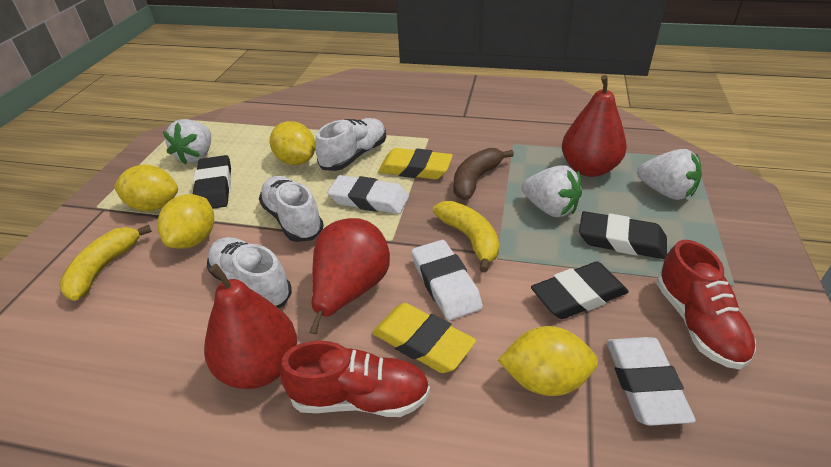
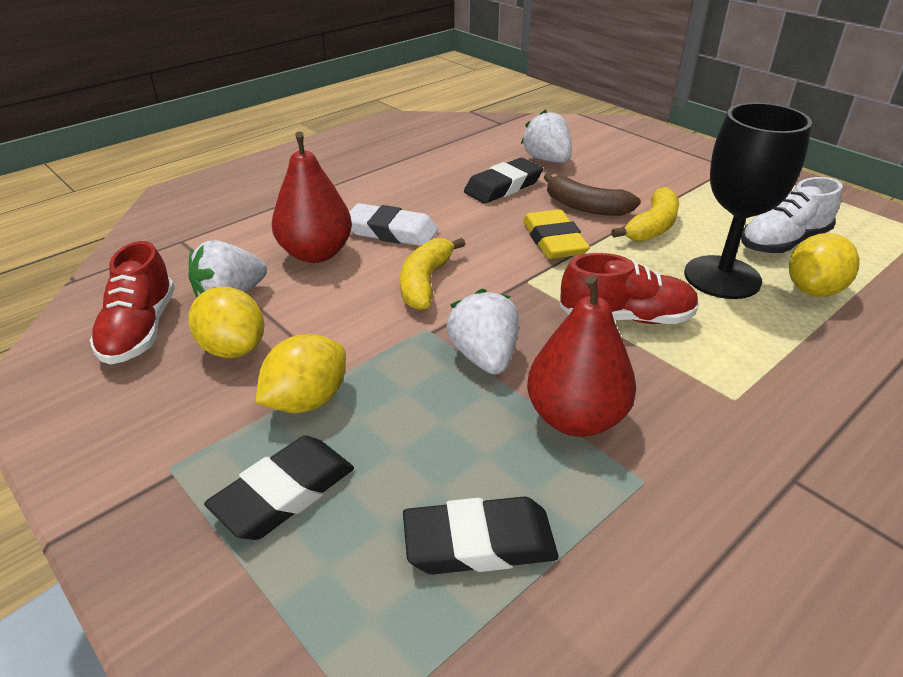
black goblet: none = 0 -> [684,103,812,299] = 1
red pear: [204,264,297,389] [309,218,390,334] [562,75,627,177] = 3 -> [272,132,352,263] [527,275,636,437] = 2
white eraser: [327,175,409,214] [412,240,483,321] [607,337,696,426] = 3 -> [349,203,438,246] = 1
white shoe: [207,237,292,308] [259,176,324,242] [315,118,386,171] = 3 -> [741,177,842,253] = 1
yellow eraser: [372,303,476,373] [378,148,453,179] = 2 -> [523,209,590,259] = 1
yellow lemon: [114,164,178,211] [157,194,214,249] [270,121,315,165] [498,326,598,396] = 4 -> [188,287,264,358] [256,334,346,413] [789,233,860,297] = 3

